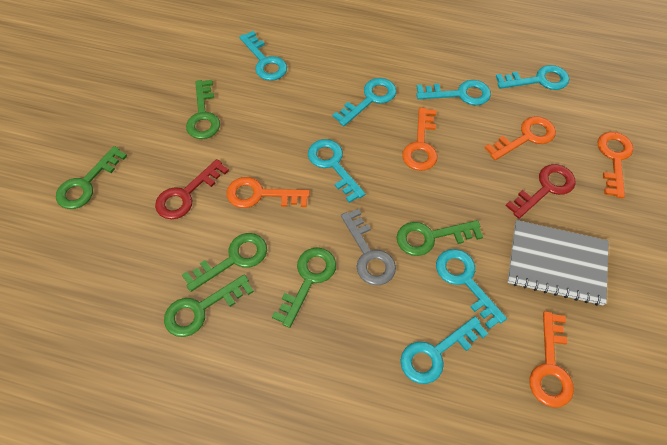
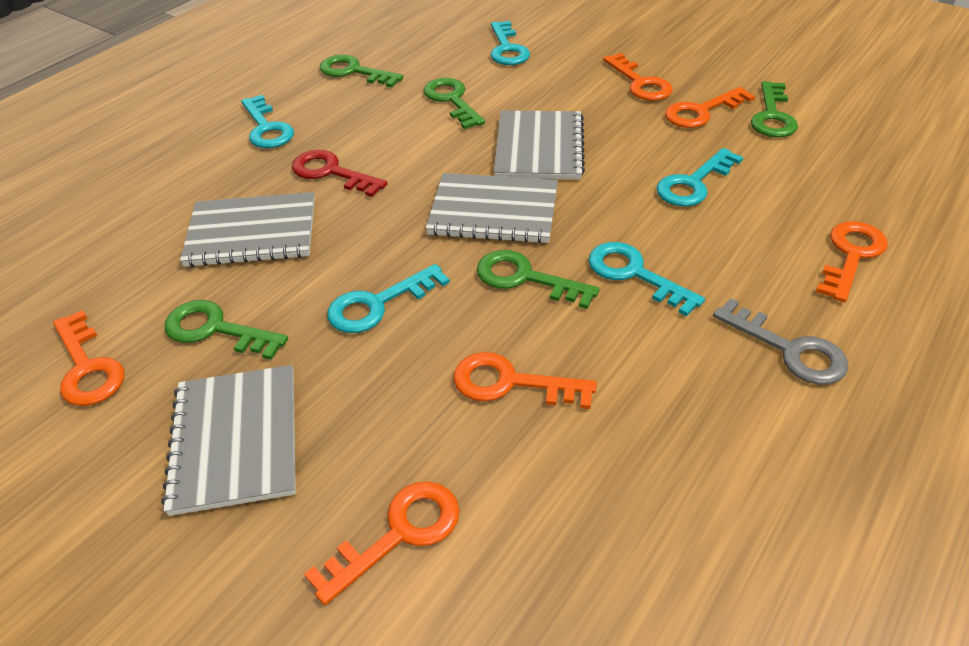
green key: [56,146,127,209] [164,274,254,337] [182,233,267,292] [186,80,220,139] [272,247,336,328] [397,220,483,256] = 6 -> [164,300,288,360] [320,55,403,88] [423,78,485,129] [477,250,599,309] [751,81,798,138] = 5
grey notebook: [508,220,609,306] = 1 -> [161,365,296,516] [180,192,315,267] [426,173,558,243] [494,110,585,179] = 4
orange key: [227,177,310,208] [402,107,437,171] [485,116,556,160] [529,311,574,407] [597,132,633,198] = 5 -> [53,310,124,406] [304,481,460,605] [454,352,597,409] [603,53,673,101] [665,87,755,128] [816,221,888,302] = 6
red key: [155,159,229,219] [506,164,576,219] = 2 -> [292,150,388,197] = 1
turquoise key: [239,31,287,81] [308,139,365,203] [333,78,396,126] [401,316,488,384] [416,80,491,105] [436,249,507,329] [496,65,569,90] = 7 -> [241,95,294,148] [327,264,450,333] [491,21,530,65] [588,242,705,316] [656,148,743,207] = 5

